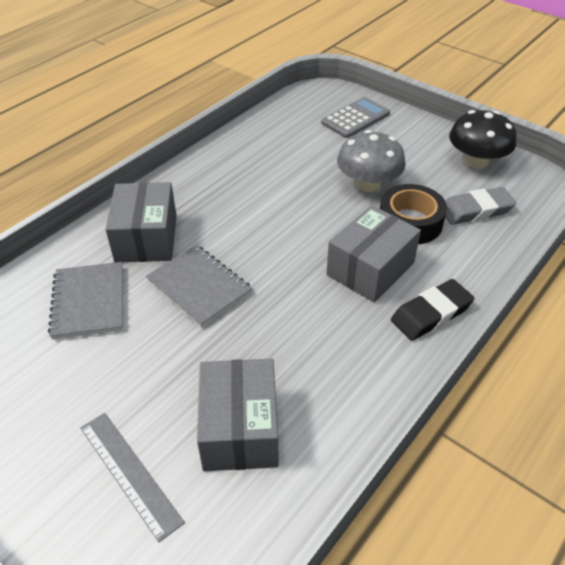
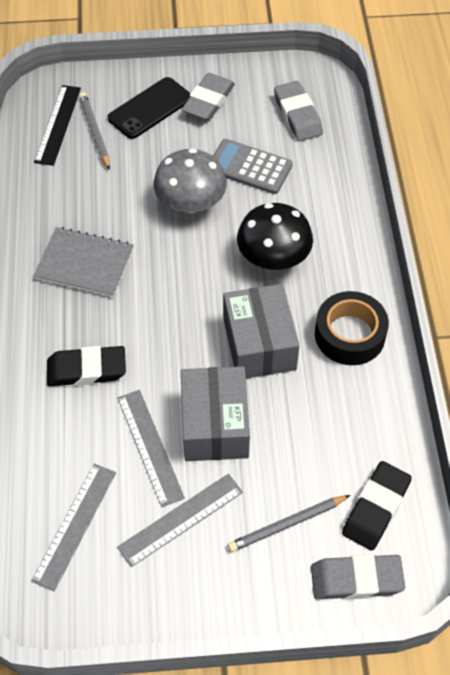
black eraser: [391,279,474,341] = 1 -> [47,346,126,386] [342,461,412,551] = 2
black phone: none = 0 -> [108,77,191,139] = 1
black ruler: none = 0 -> [34,85,81,166] = 1
grey box: [105,182,177,262] [197,359,279,471] [326,205,421,303] = 3 -> [181,366,250,461] [223,284,300,378] = 2
grey eraser: [445,187,516,225] = 1 -> [181,73,235,121] [274,81,323,141] [311,554,405,600] = 3
grey notebook: [48,262,123,340] [146,245,253,328] = 2 -> [34,227,134,297] = 1
grey pencil: none = 0 -> [79,92,110,170] [228,495,350,552] = 2
grey ruler: [80,413,185,542] = 1 -> [31,464,116,591] [117,474,243,567] [118,390,185,507] = 3

